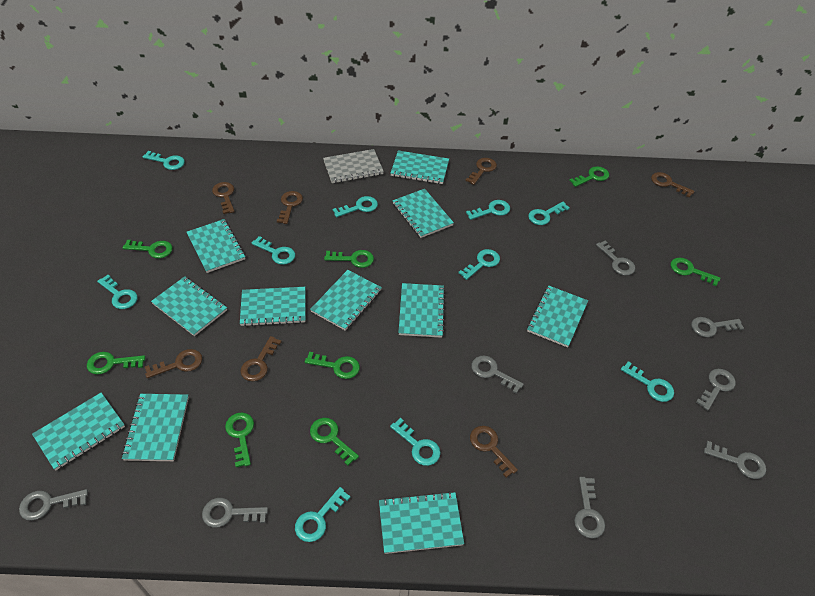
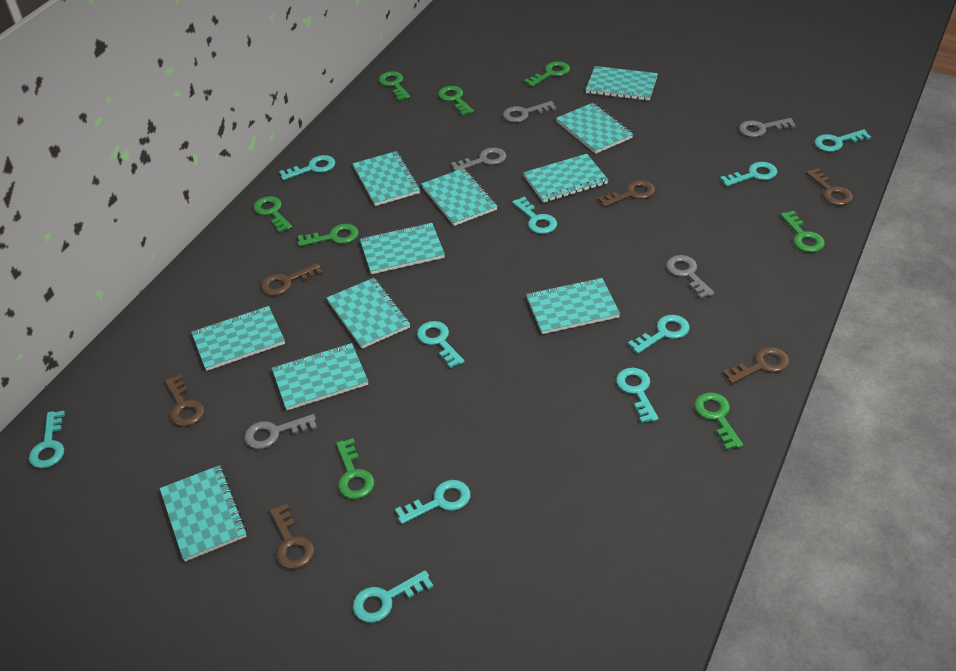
brown key: [145,349,202,378] [212,182,235,214] [240,336,282,381] [277,191,303,224] [465,158,497,185] [470,426,518,478] [651,172,695,198] = 7 -> [165,374,204,427] [261,263,323,296] [270,504,314,569] [598,180,655,207] [723,347,790,384] [806,168,853,206] = 6
grey key: [19,489,88,520] [202,498,268,528] [472,356,524,394] [574,477,605,539] [596,240,635,276] [691,317,744,337] [696,369,736,410] [704,441,766,479] = 8 -> [244,414,317,449] [451,147,506,171] [503,101,556,122] [666,255,714,299] [739,118,796,137] = 5
grey notebook: [323,149,384,183] = 1 -> none = 0

